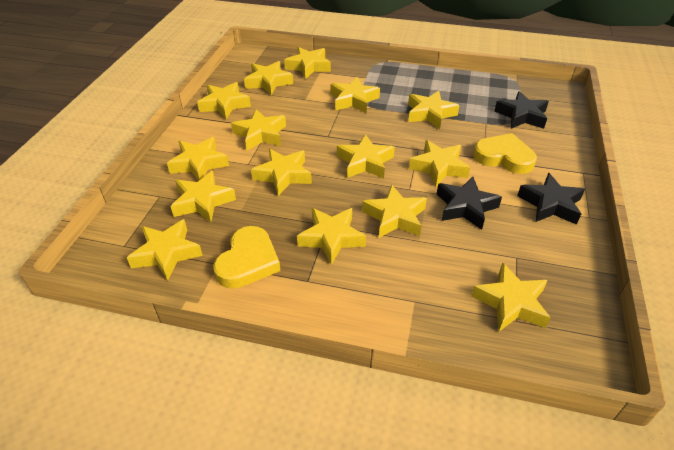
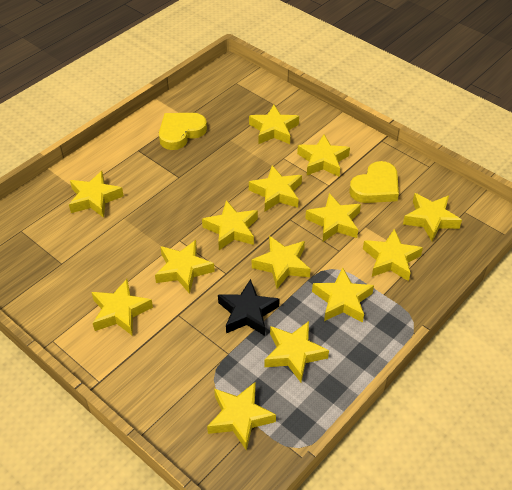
black star: [437,177,502,230] [494,91,549,129] [517,173,585,225] = 3 -> [218,279,280,336] = 1
yellow star: [127,219,203,281] [167,137,229,181] [170,171,236,223] [197,82,251,119] [231,109,286,150] [244,61,293,95] [251,149,312,196] [284,47,331,79] [297,208,366,265] [331,77,380,113] [337,134,395,178] [362,185,427,238] [408,91,460,129] [409,140,470,186] [471,262,550,332] = 15 -> [69,171,124,218] [92,279,153,336] [155,240,215,294] [202,200,258,250] [207,382,276,451] [249,105,299,144] [249,166,302,211] [252,236,311,289] [264,321,329,382] [297,134,350,177] [305,193,361,242] [312,267,374,322] [363,229,423,281] [403,193,462,241] = 14

